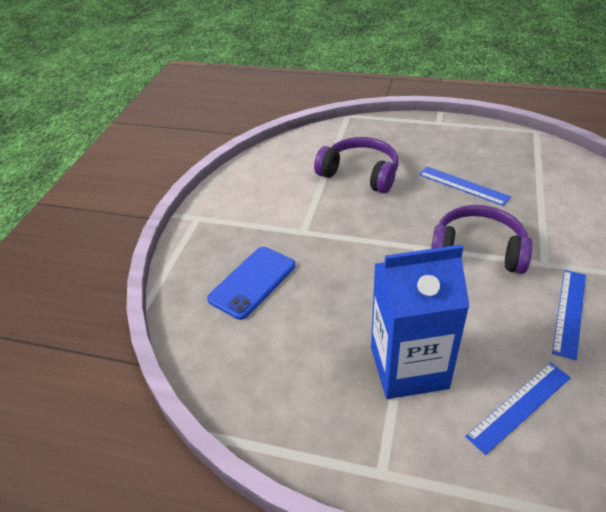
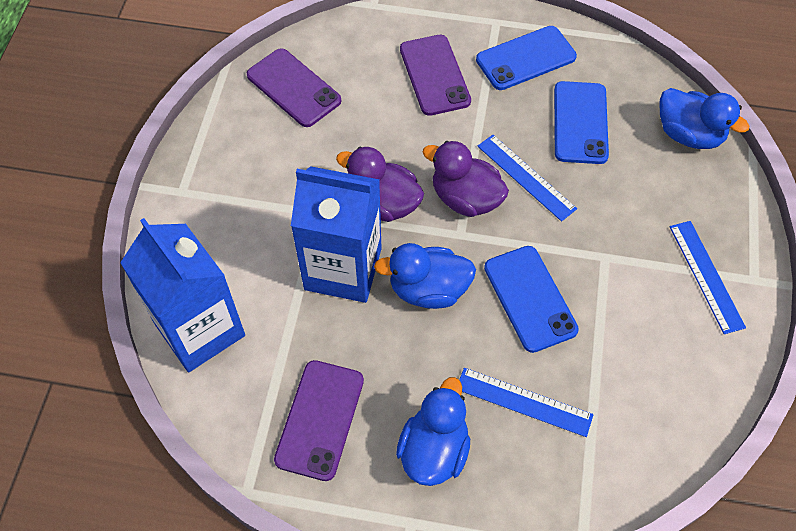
blue carton: [371,244,470,399] = 1 -> [120,218,245,372] [291,166,382,303] = 2
blue duck: none = 0 -> [374,243,476,309] [396,377,470,486] [660,88,749,149] = 3
blue phone: [207,247,295,320] = 1 -> [476,26,577,90] [484,246,579,353] [554,81,609,164] = 3
purple duck: none = 0 -> [336,147,424,222] [422,141,509,217] = 2
purple headphones: [314,137,398,193] [431,205,533,274] = 2 -> none = 0
purple phone: none = 0 -> [247,48,341,127] [274,360,364,481] [400,35,471,116] = 3

